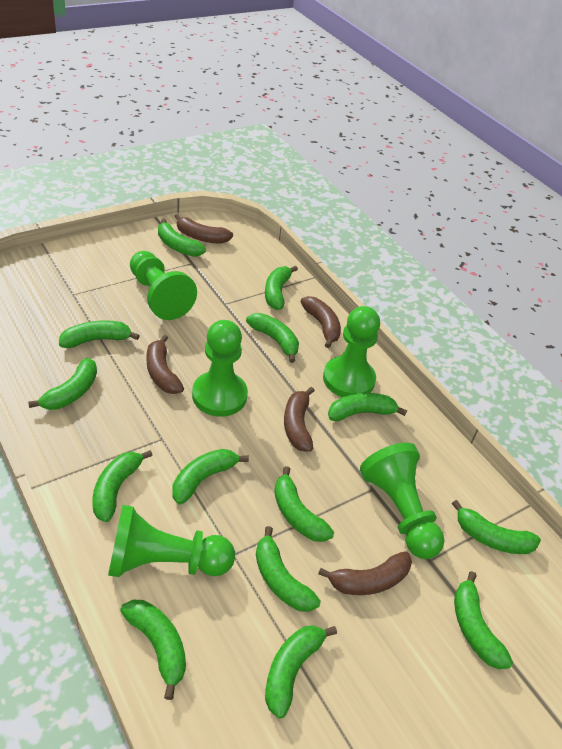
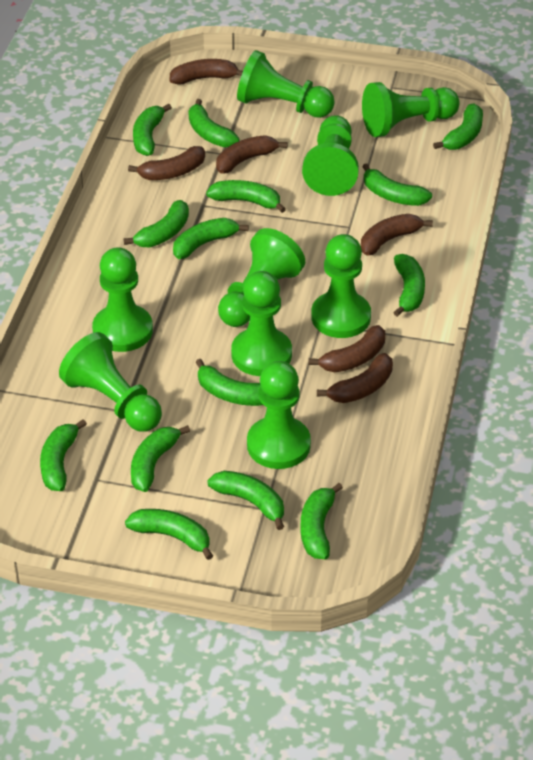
brown banana: [146,335,184,394] [175,214,233,243] [284,387,315,452] [300,296,341,348] [318,551,412,595] = 5 -> [128,146,205,180] [169,59,243,85] [216,135,287,174] [309,325,385,372] [317,353,393,403] [361,214,433,256] = 6
green pawn: [108,505,235,577] [130,251,197,320] [192,320,248,417] [323,306,380,397] [360,443,444,559] = 5 -> [59,332,162,432] [92,247,153,352] [218,228,305,327] [231,271,292,376] [237,50,335,118] [247,361,311,469] [302,115,359,196] [311,234,371,338] [362,82,460,137] = 9

